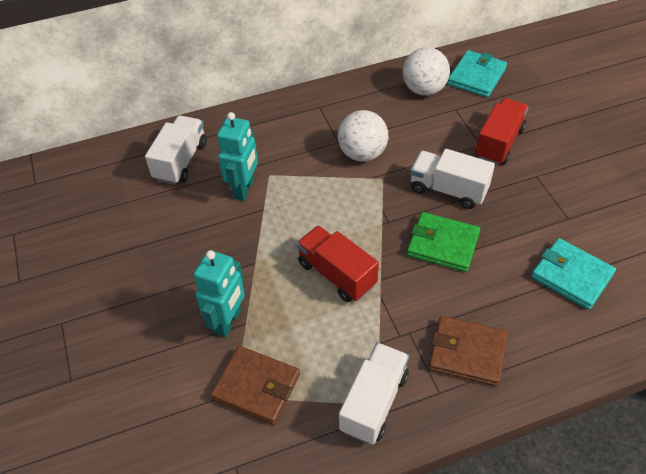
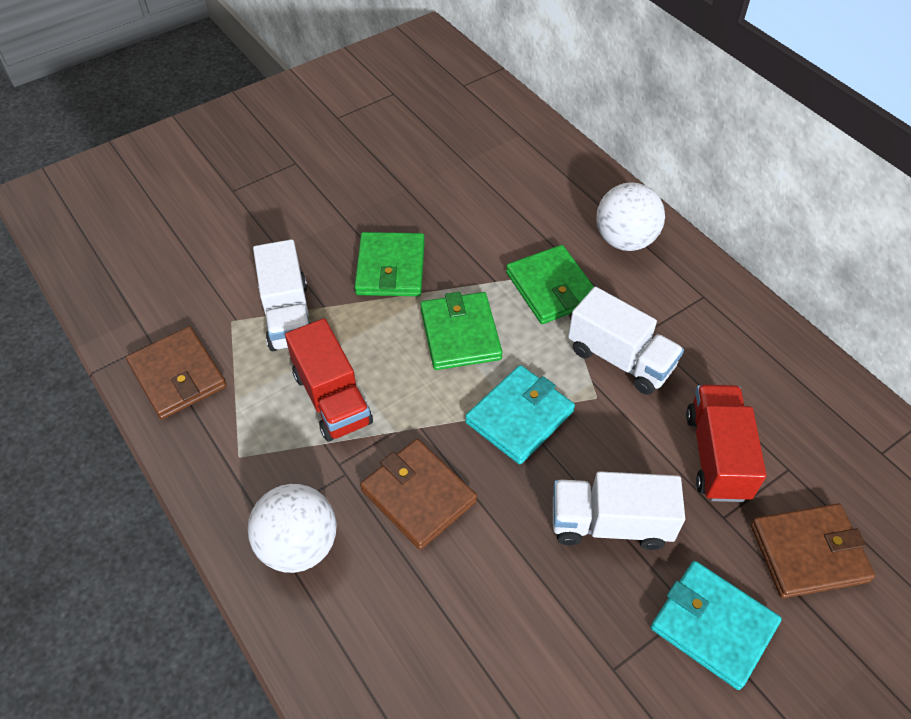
brown wallet: [211,346,300,425] [429,316,508,386] = 2 -> [126,326,226,419] [360,439,477,550] [751,503,875,598] = 3
green wallet: [407,212,480,272] = 1 -> [355,232,425,296] [420,292,502,370] [506,245,594,324] = 3
turquoise robot: [194,250,245,337] [217,112,258,201] = 2 -> none = 0

